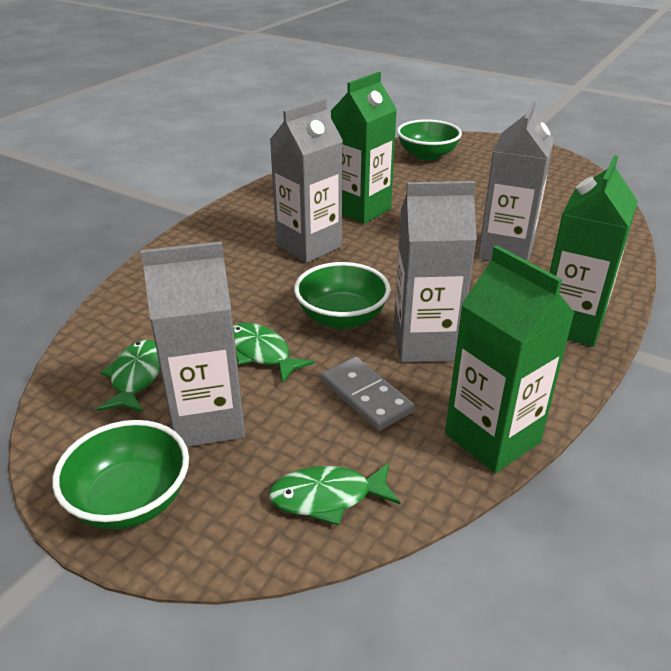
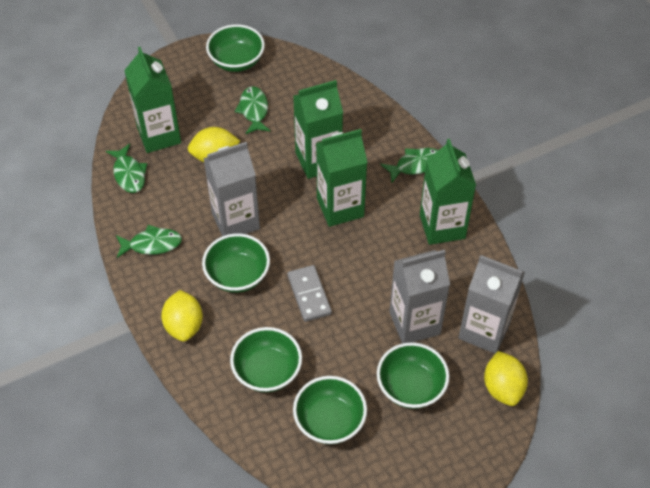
green bowl: [52,420,189,530] [294,262,391,329] [397,119,462,161] = 3 -> [202,233,270,293] [206,24,265,72] [230,327,302,392] [293,376,367,444] [377,342,449,409] = 5
green carton: [331,72,397,224] [445,245,575,473] [549,155,638,347] = 3 -> [124,47,181,153] [293,80,343,179] [316,129,367,227] [420,139,476,245] = 4
green fish: [97,340,160,412] [233,323,314,383] [269,463,400,525] = 3 -> [106,144,147,193] [116,225,182,258] [235,86,270,134] [381,148,438,183] = 4
grey carton: [141,241,245,447] [270,99,343,263] [394,181,477,362] [478,100,554,261] = 4 -> [203,142,260,236] [389,250,450,343] [458,255,525,354] = 3
yellow lemon: none = 0 -> [161,290,203,342] [188,127,240,162] [484,351,528,406] = 3

